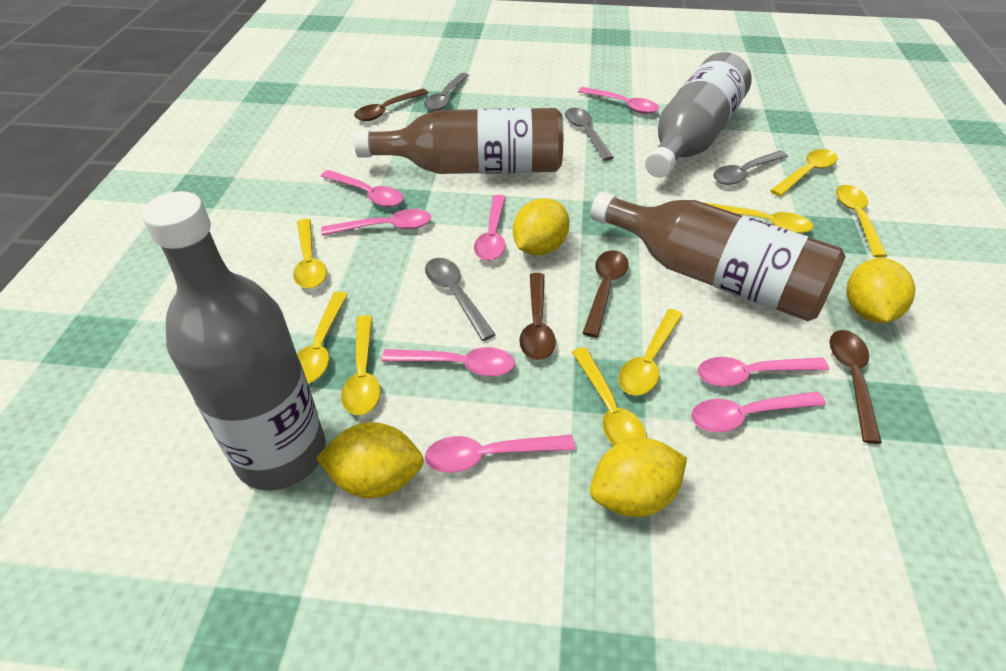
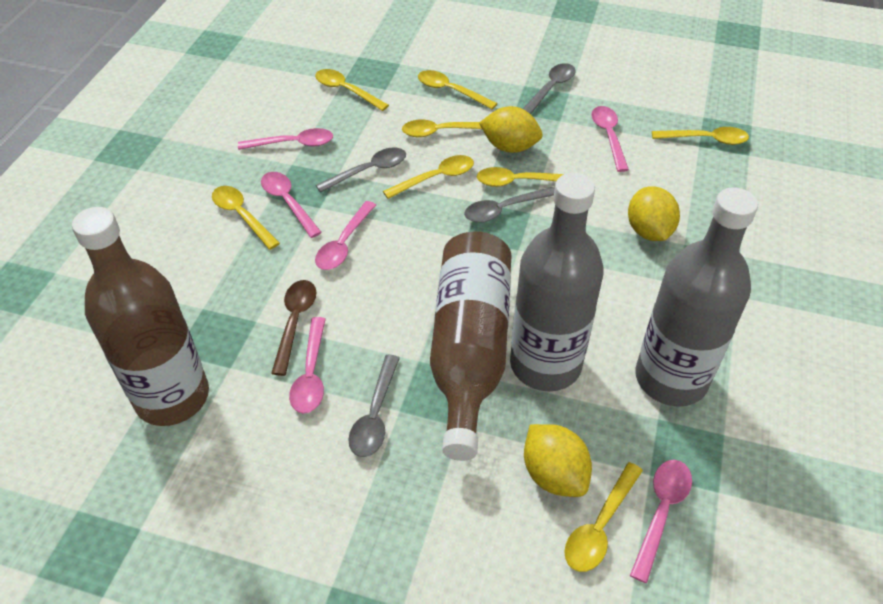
brown spoon: [354,89,428,121] [519,273,556,360] [583,250,629,338] [829,330,882,444] = 4 -> [271,280,316,376] = 1
pink spoon: [321,170,403,207] [321,209,431,236] [382,347,515,376] [425,435,575,473] [474,195,506,261] [578,87,659,114] [691,391,826,432] [697,357,829,387] = 8 -> [238,128,333,150] [261,172,322,238] [289,317,326,414] [315,201,376,270] [591,106,629,172] [630,460,692,583] = 6
yellow lemon: [316,422,424,498] [513,198,570,255] [590,438,687,517] [846,258,915,323] = 4 -> [479,106,542,153] [524,424,592,497] [628,186,680,241] = 3

